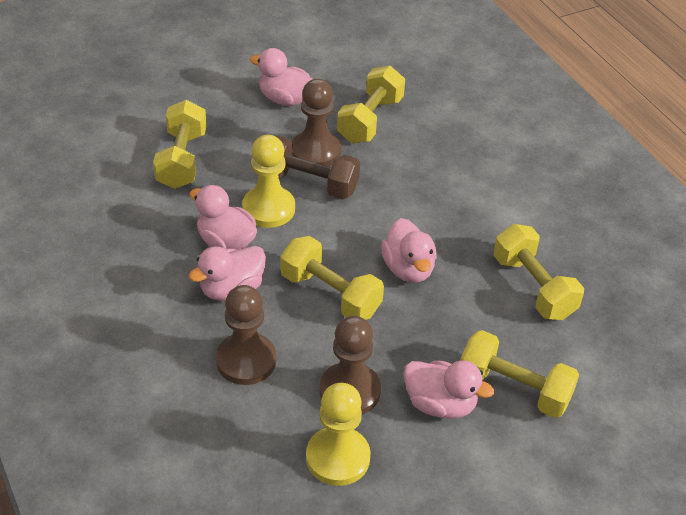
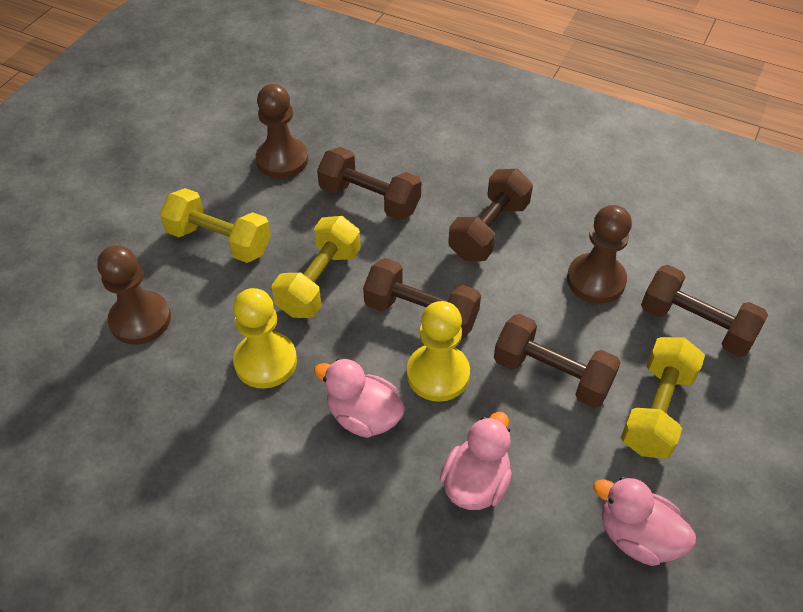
brown dumbbell: [276,136,360,200] = 1 -> [317,147,421,220] [363,258,481,339] [448,169,533,261] [494,314,621,408] [641,265,768,357] = 5
pink duck: [188,246,266,301] [189,185,257,251] [250,48,313,106] [381,218,437,283] [403,360,494,419] = 5 -> [314,359,405,438] [440,412,512,510] [593,477,696,566] = 3
yellow dumbbell: [153,100,207,189] [280,236,384,320] [337,65,405,143] [460,330,579,418] [493,224,584,320] = 5 -> [160,188,271,263] [272,216,361,318] [621,337,705,459] = 3

